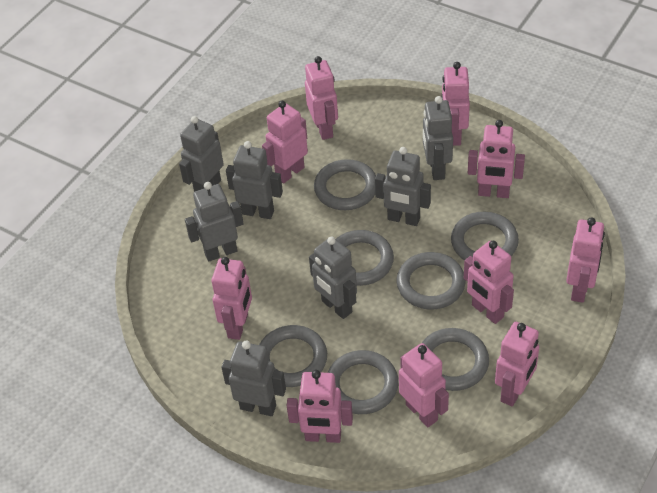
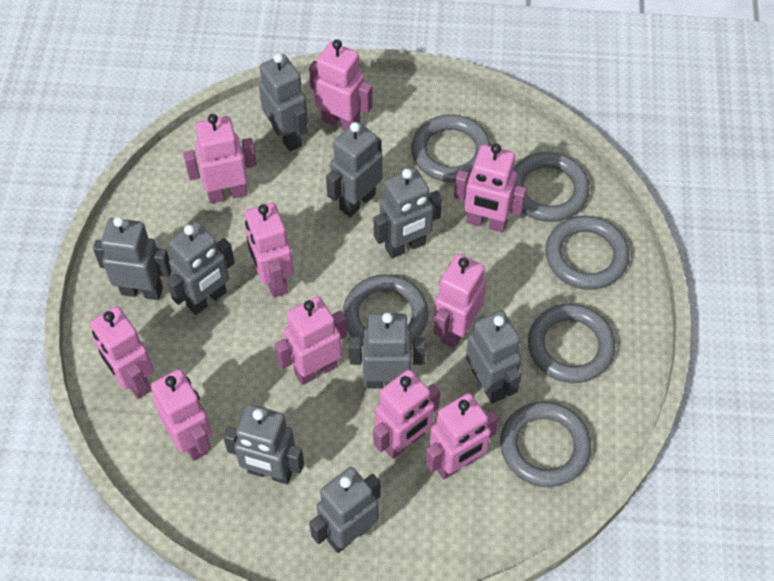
grey ring: [259,325,327,387] [314,159,376,210] [328,350,399,414] [336,230,394,286] [397,252,466,309] [422,328,489,391] [451,212,519,261] = 7 -> [343,275,429,346] [411,114,491,182] [500,401,591,487] [513,152,590,222] [528,304,615,383] [545,216,629,290] = 6
grey robot: [179,116,224,192] [185,182,244,261] [221,341,286,416] [226,141,283,219] [309,236,357,319] [375,147,431,226] [423,96,453,180] = 7 -> [93,217,171,300] [167,222,235,315] [223,404,304,484] [259,53,308,151] [309,467,381,553] [326,122,382,217] [349,313,426,389] [374,168,442,259] [466,310,521,404] = 9

